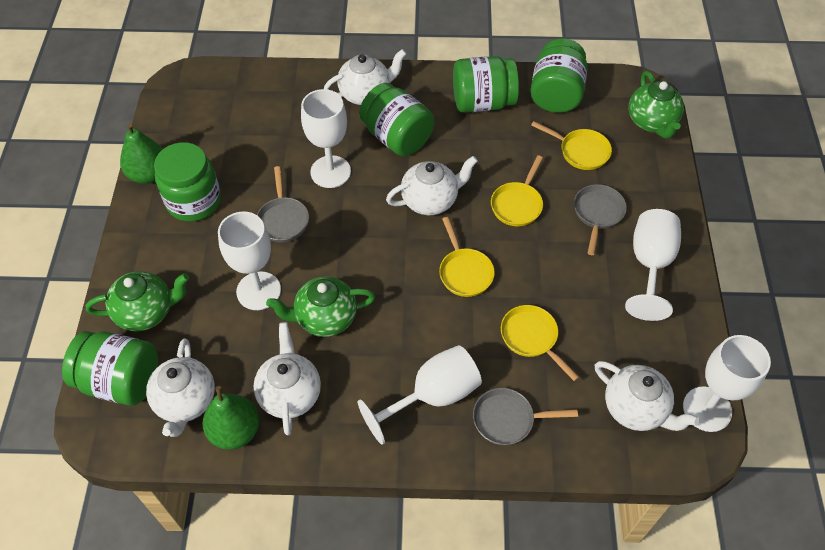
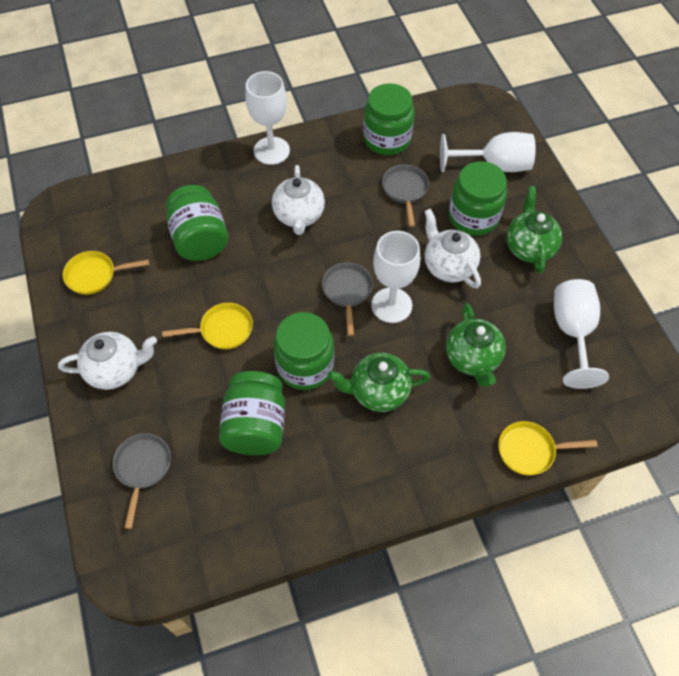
green pear: [120,123,163,184] [202,386,259,450] = 2 -> none = 0
white goblet: [218,211,281,310] [301,89,351,188] [358,345,482,445] [625,209,681,321] [683,335,771,432] = 5 -> [246,71,290,165] [371,231,420,323] [440,132,536,172] [554,279,609,389] = 4
white teapot: [146,338,215,437] [253,322,321,435] [324,49,407,105] [386,156,478,215] [595,361,700,431] = 5 -> [58,332,157,390] [272,165,325,235] [424,209,481,288] = 3
yellow pan: [439,217,495,297] [491,155,543,226] [501,305,579,381] [531,121,612,170] = 4 -> [63,251,149,295] [162,303,253,349] [498,421,597,475] = 3

